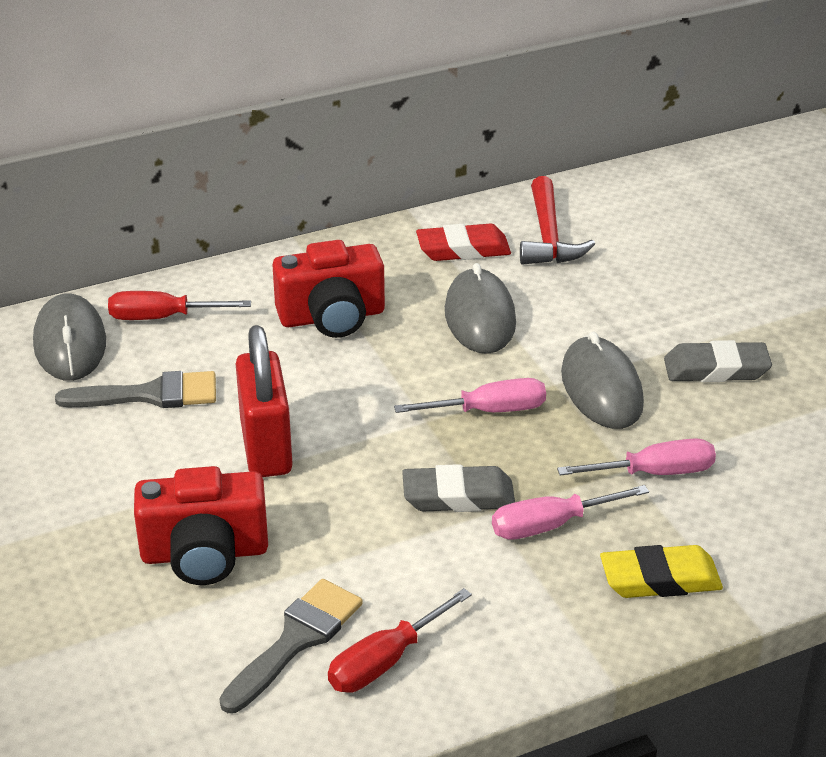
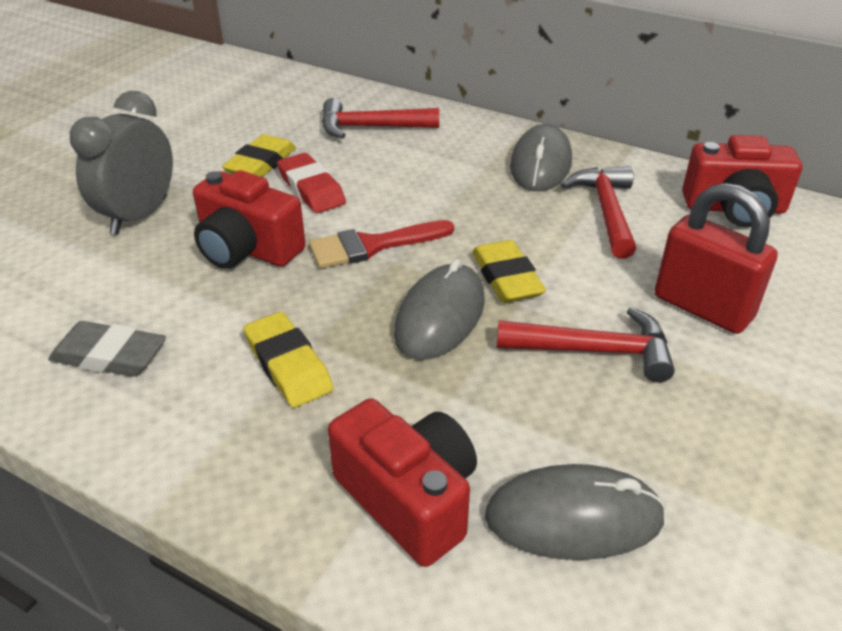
grey brush: [55,371,216,408] [219,579,363,713] = 2 -> none = 0
grey clock: none = 0 -> [70,91,173,235] = 1
grey eraser: [402,464,515,512] [664,340,772,382] = 2 -> [48,321,166,377] = 1
pink screwdriver: [394,378,546,413] [492,485,649,540] [557,438,716,475] = 3 -> none = 0
red brush: none = 0 -> [309,220,454,268] = 1
red camera: [134,466,268,585] [272,240,385,338] = 2 -> [193,170,306,269] [328,398,477,567] [682,135,802,227] = 3
red hammer: [520,176,595,265] = 1 -> [322,98,439,139] [497,307,675,382] [561,166,636,259] = 3
red screwdriver: [108,291,251,320] [328,588,472,693] = 2 -> none = 0
yellow eraser: [600,545,723,598] = 1 -> [222,134,296,177] [243,312,333,408] [472,240,546,303] = 3

